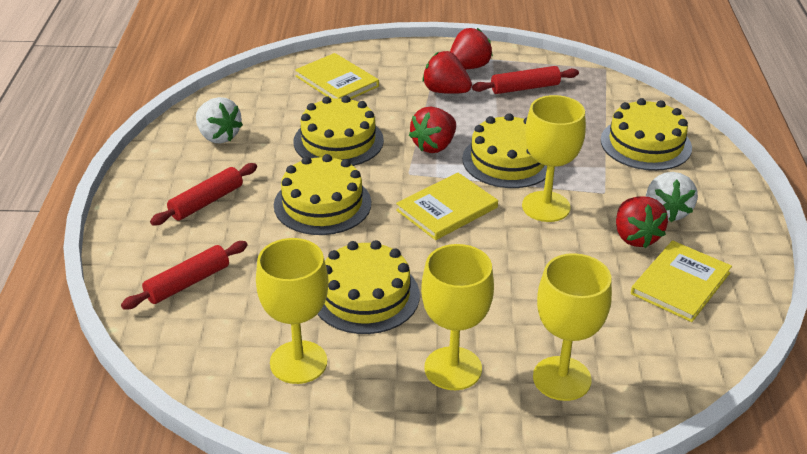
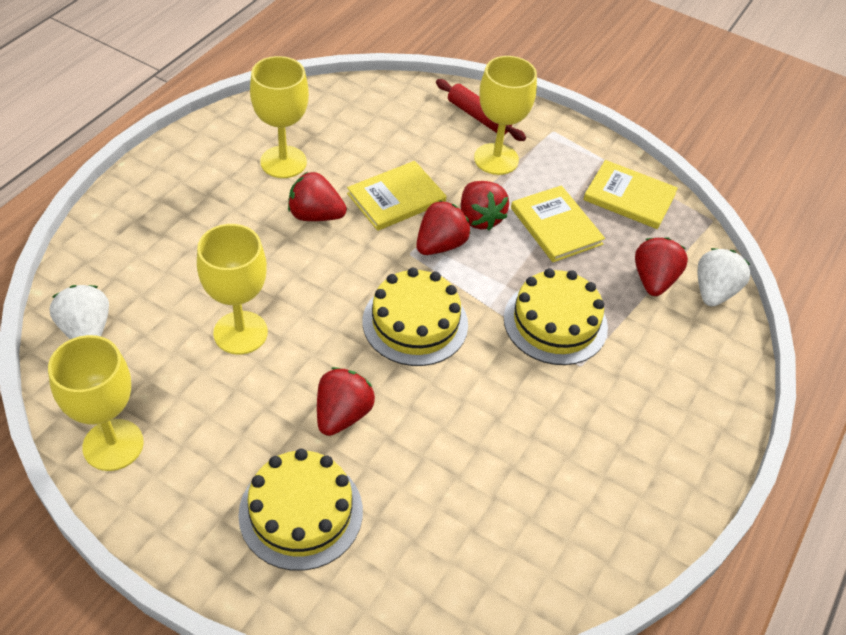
red rolling pin: [121,241,248,309] [150,163,257,225] [472,66,579,94] = 3 -> [436,79,526,141] = 1
red strawberry: [409,107,456,153] [422,51,472,94] [450,28,493,70] [616,196,668,248] = 4 -> [288,172,347,221] [317,367,375,436] [416,200,470,255] [461,181,509,230] [635,237,688,296] = 5
yellow cake: [274,154,371,235] [294,96,384,166] [317,240,420,334] [462,113,547,188] [601,98,692,171] = 5 -> [238,449,363,571] [363,268,468,366] [504,268,608,365] = 3

